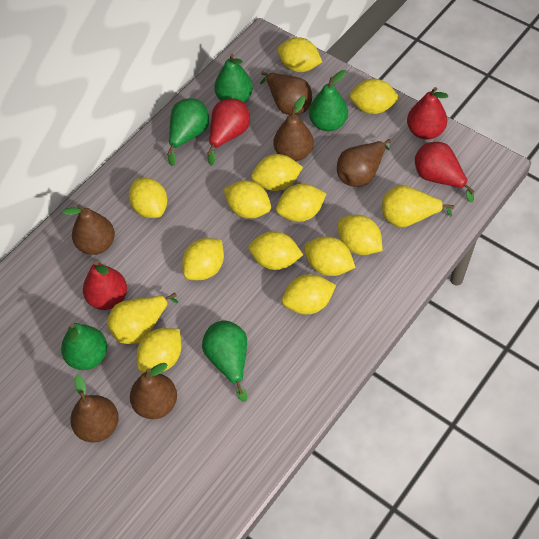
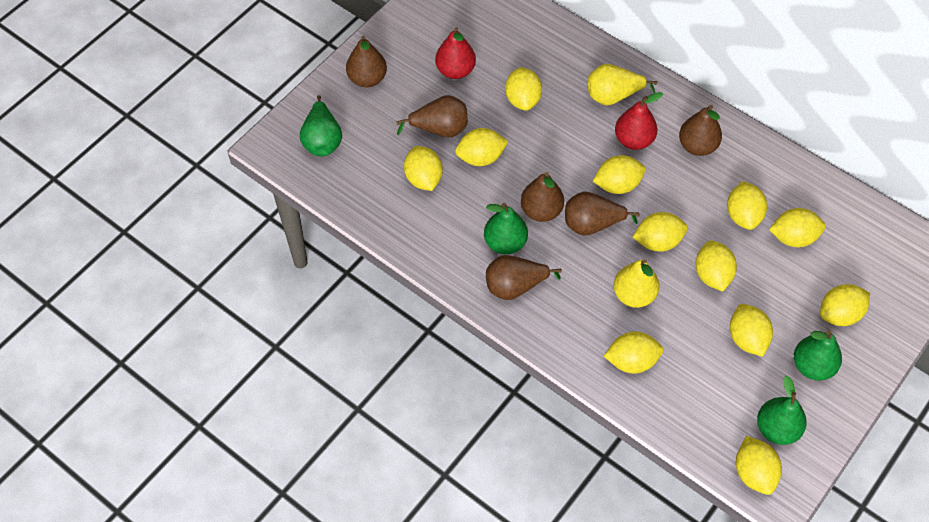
green pear: [61,323,107,370] [167,98,209,166] [202,320,247,402] [214,54,253,103] [309,70,348,131] = 5 -> [300,95,342,156] [484,203,528,254] [757,376,807,445] [794,330,842,381] = 4
red pear: [83,261,127,310] [207,98,250,166] [407,87,448,139] [415,142,475,202] = 4 -> [435,27,476,79] [615,92,663,150] = 2

